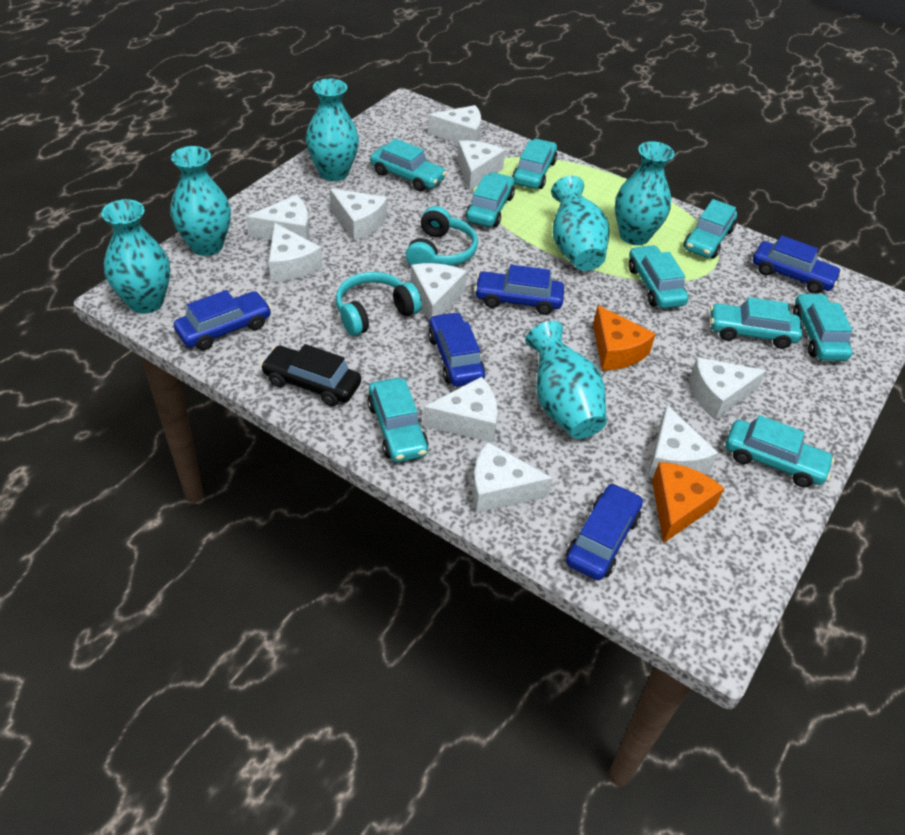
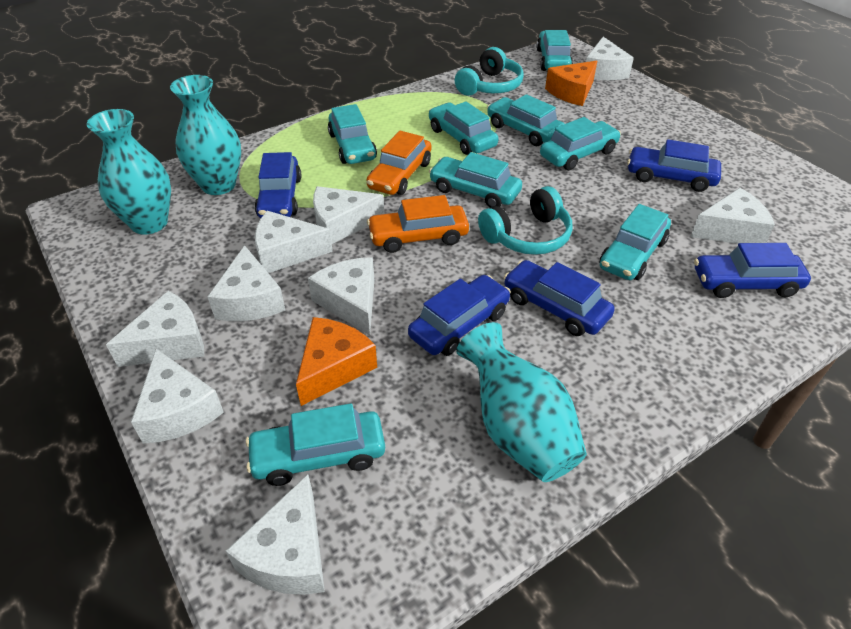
black car: [260,344,361,406] = 1 -> none = 0
orange car: none = 0 -> [366,131,432,195] [367,195,469,253] = 2
turquoise car: [367,378,429,462] [370,138,446,191] [466,172,515,227] [512,139,557,189] [628,245,688,309] [684,199,737,258] [710,297,802,349] [726,415,835,487] [793,293,852,361] = 9 -> [246,403,385,486] [328,104,377,164] [429,101,499,155] [429,152,522,208] [487,94,565,146] [537,30,573,71] [540,117,621,170] [599,204,671,280] = 8
turquoise vase: [101,199,170,314] [170,146,231,256] [306,78,359,181] [525,321,607,439] [551,176,609,271] [615,141,674,245] = 6 -> [87,109,171,235] [170,75,241,195] [456,322,587,482] = 3
white cheese: [246,195,309,240] [269,223,323,282] [330,188,387,241] [411,263,467,322] [423,377,498,443] [428,105,481,143] [457,141,505,191] [472,442,553,513] [648,405,718,477] [690,357,766,420] = 10 -> [106,291,204,367] [131,349,224,444] [207,245,285,321] [226,474,325,595] [255,211,333,273] [308,257,374,336] [313,186,384,244] [586,37,634,80] [690,188,775,244] = 9

